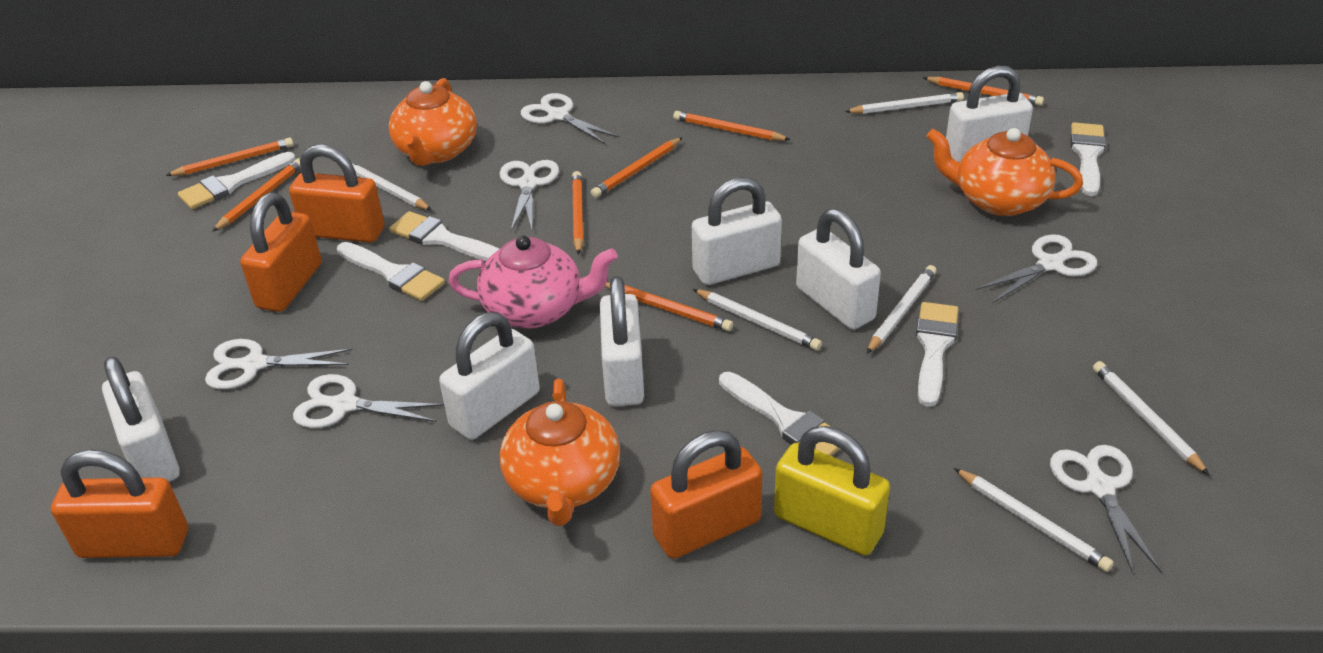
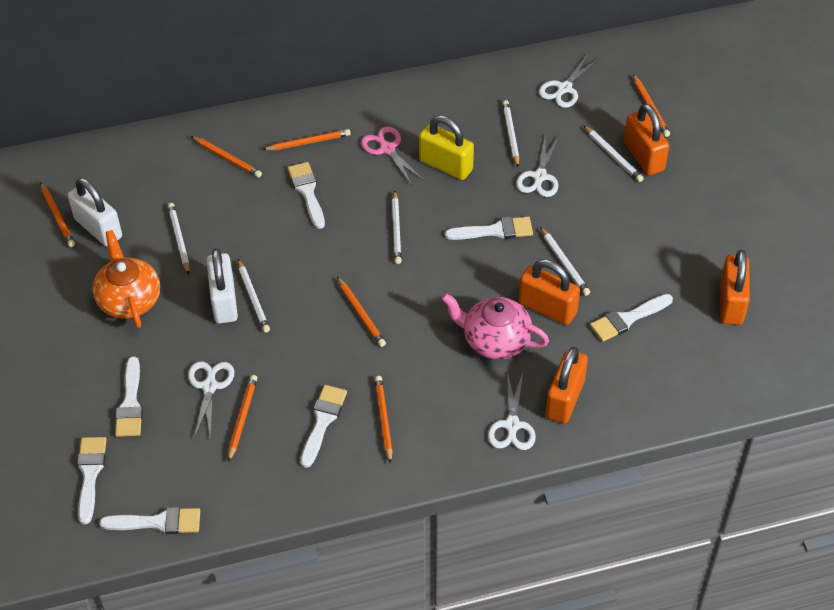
orange teapot: [389,78,477,166] [500,379,620,526] [926,128,1083,216] = 3 -> [92,230,160,328] = 1
pink scissors: none = 0 -> [361,126,424,185] = 1
white brush: [178,152,296,209] [337,242,445,301] [389,211,499,261] [719,372,840,456] [916,302,958,407] [1071,122,1106,196] = 6 -> [77,437,106,524] [99,507,200,534] [115,356,143,437] [288,162,325,229] [300,385,347,468] [445,217,533,240] [590,294,673,342] = 7
white padlock: [102,357,180,482] [439,312,540,440] [600,276,644,406] [692,177,782,285] [796,208,881,330] [946,66,1033,163] = 6 -> [68,178,122,247] [206,248,238,323] = 2
white scissors: [205,339,352,389] [293,374,444,428] [500,160,559,231] [521,93,619,144] [976,234,1097,304] [1050,445,1162,575] = 6 -> [188,361,234,440] [488,371,536,450] [516,136,559,197] [539,54,598,108] = 4

